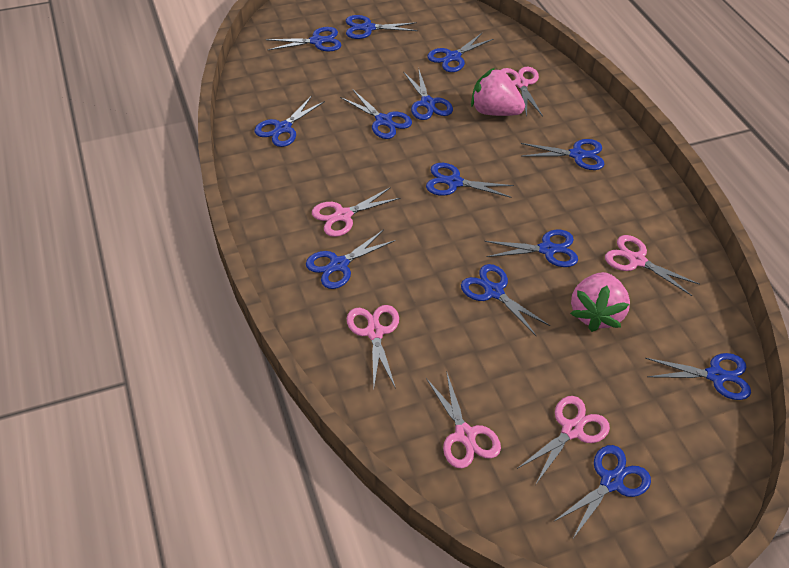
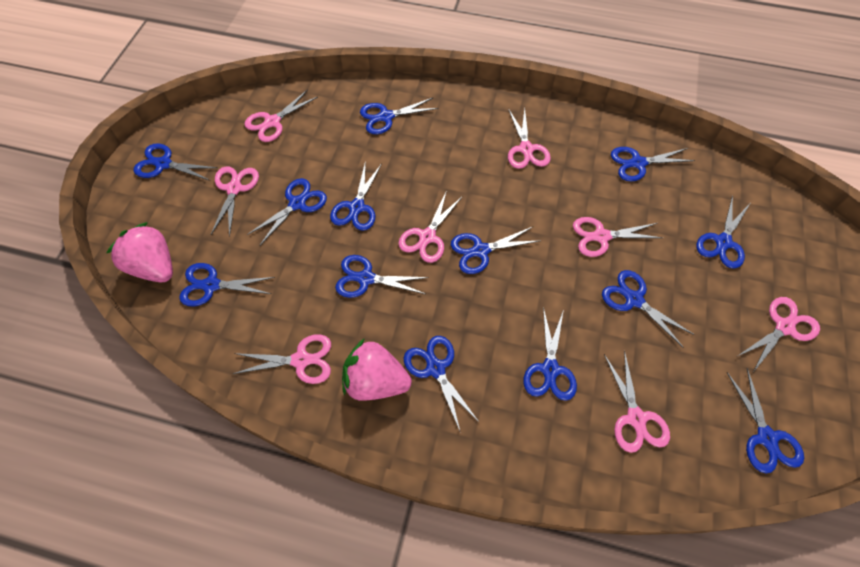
pink scissors: [312,187,400,237] [347,305,399,389] [426,371,501,469] [501,67,543,116] [517,396,610,484] [605,235,700,296] = 6 -> [211,166,259,237] [233,334,331,384] [245,89,318,142] [398,190,463,263] [508,108,551,169] [573,217,663,257] [604,350,670,453] [736,297,820,372] = 8

